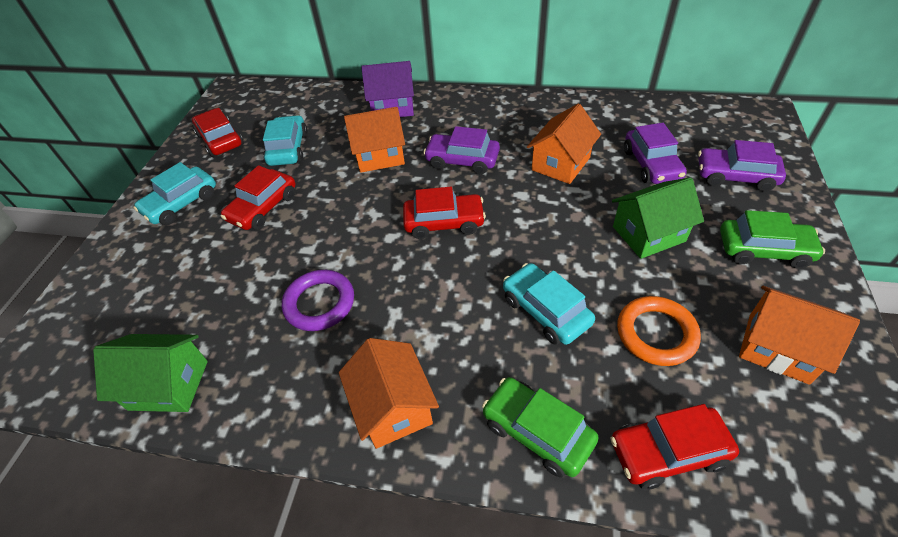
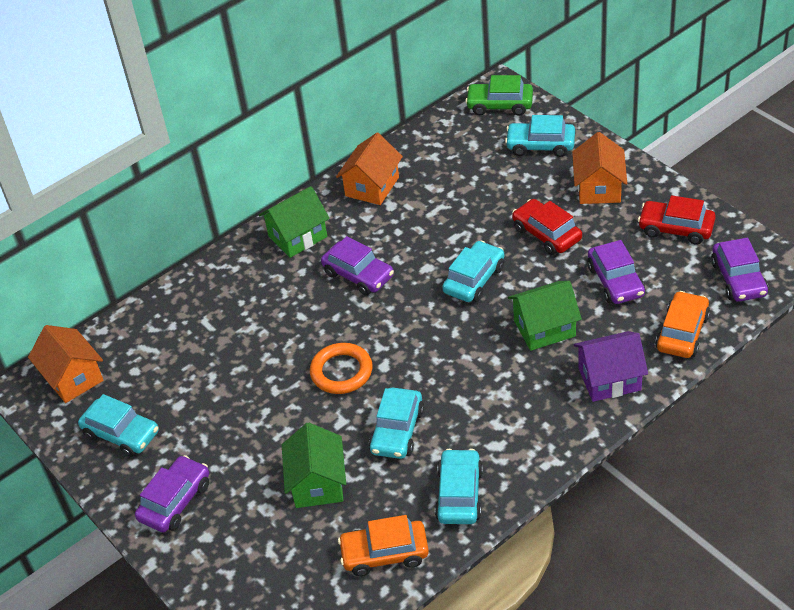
green car: [482,377,599,478] [720,210,825,269] = 2 -> [465,75,533,115] = 1
green house: [93,334,208,412] [612,177,704,259] = 2 -> [259,186,330,258] [282,422,346,508] [508,281,582,351] = 3
orange car: none = 0 -> [338,515,429,576] [655,291,710,358] = 2
orange house: [339,338,439,449] [344,107,405,173] [527,103,601,184] [739,286,860,385] = 4 -> [28,325,103,403] [336,133,403,205] [572,132,627,204] = 3
purple car: [423,126,500,174] [624,123,687,184] [698,140,786,192] = 3 -> [135,455,209,532] [321,236,394,295] [587,240,645,304] [711,238,768,302] = 4
purple ring: [282,270,354,331] = 1 -> none = 0
red car: [192,108,244,157] [221,165,296,230] [403,187,486,239] [610,404,739,489] = 4 -> [512,199,582,255] [638,195,716,244] = 2
turquoise car: [133,162,216,225] [263,115,308,166] [503,263,595,345] = 3 -> [78,394,159,457] [369,388,424,459] [435,449,483,524] [442,241,504,302] [505,115,575,157] = 5

